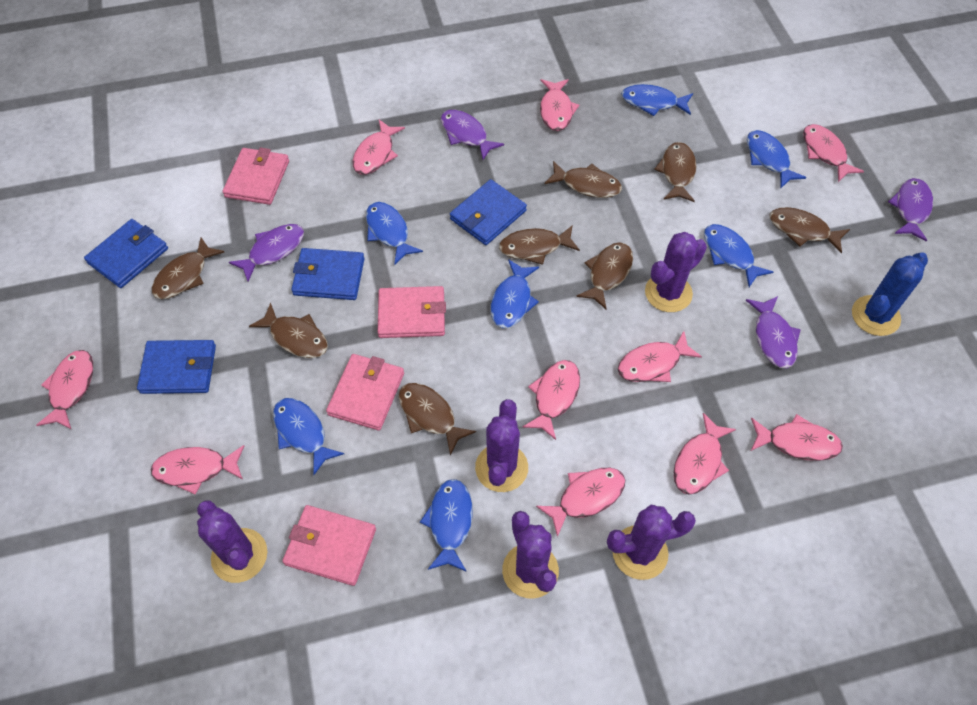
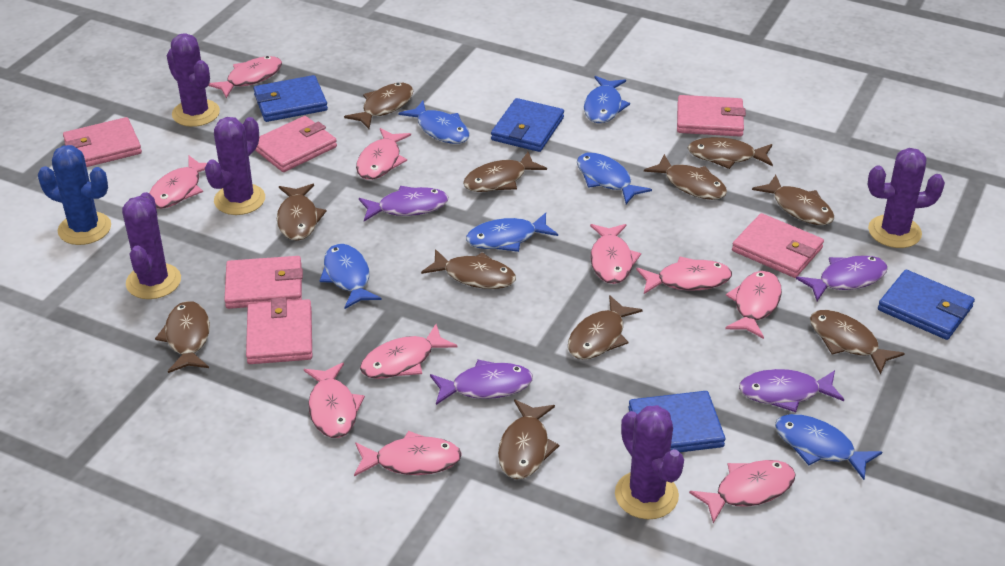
blue fish: [273,398,344,475] [366,202,423,265] [420,479,473,572] [491,259,539,328] [621,84,693,116] [704,224,773,287] [747,130,806,188] = 7 -> [320,244,381,309] [399,101,470,144] [466,213,558,252] [577,153,652,204] [584,76,630,123] [775,414,882,480] = 6
brown fish: [152,237,224,299] [249,303,328,358] [398,383,476,455] [499,225,580,265] [545,161,622,198] [576,242,633,309] [654,142,696,202] [770,207,850,253] = 8 -> [155,301,210,373] [277,184,326,241] [344,83,413,129] [421,249,516,289] [463,152,547,192] [498,399,559,479] [568,295,643,359] [644,154,727,200] [688,137,773,169] [752,175,834,225] [810,310,905,374] = 11
pink wallet: [223,147,289,205] [282,505,376,586] [326,354,404,431] [378,286,446,338] = 4 -> [63,117,142,167] [224,256,303,309] [246,297,312,364] [255,116,337,172] [677,95,746,137] [732,213,824,278] = 6

